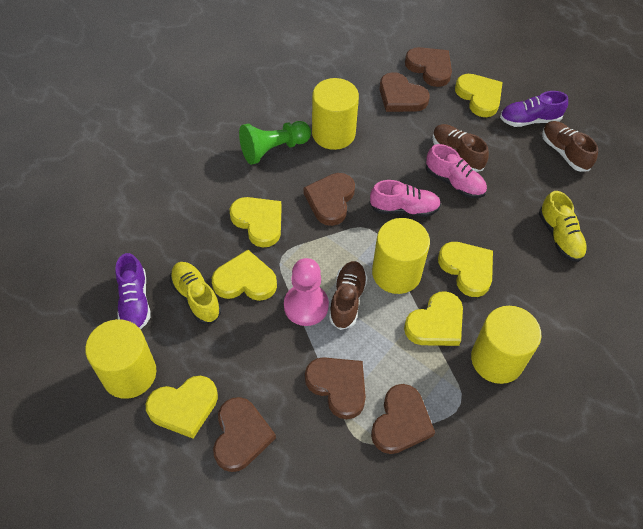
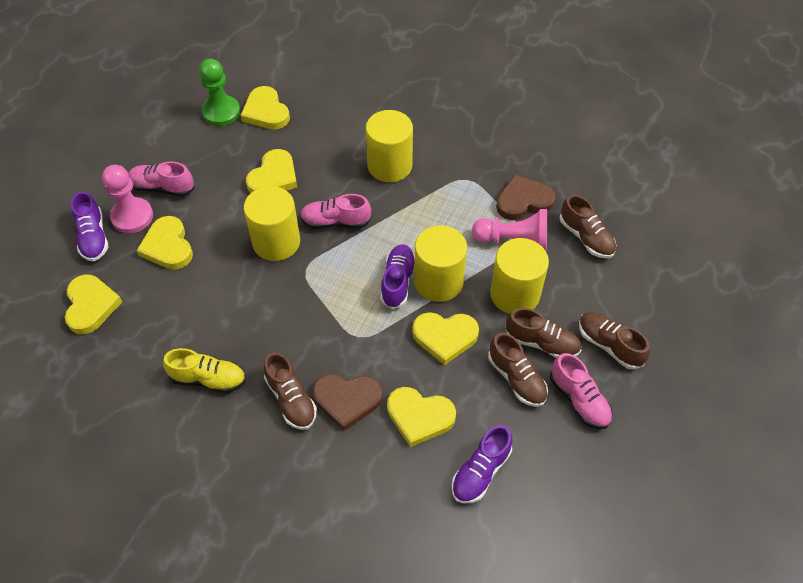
brown heart: [213,397,276,472] [303,173,355,226] [305,357,366,419] [371,384,435,454] [379,72,430,112] [405,47,452,87] = 6 -> [313,374,382,431] [496,174,556,220] = 2
brown shoe: [329,261,368,330] [432,124,489,172] [542,121,598,172] = 3 -> [264,352,317,430] [488,333,548,407] [505,308,581,358] [560,195,616,258] [579,312,650,370] = 5
pink pawn: [284,258,329,326] = 1 -> [102,165,153,233] [472,209,547,252] = 2
pink shoe: [369,180,441,217] [426,144,487,198] = 2 -> [128,161,194,196] [300,194,371,229] [550,353,612,429] = 3
purple shoe: [115,253,151,330] [500,91,568,127] = 2 -> [71,192,109,261] [380,244,415,309] [452,425,512,504] = 3
yellow shoe: [170,262,221,324] [539,191,587,262] = 2 -> [163,348,246,393] = 1

